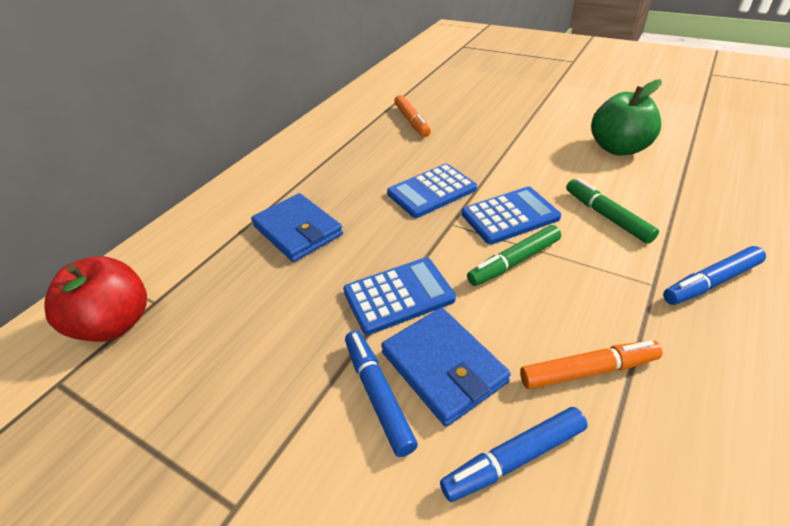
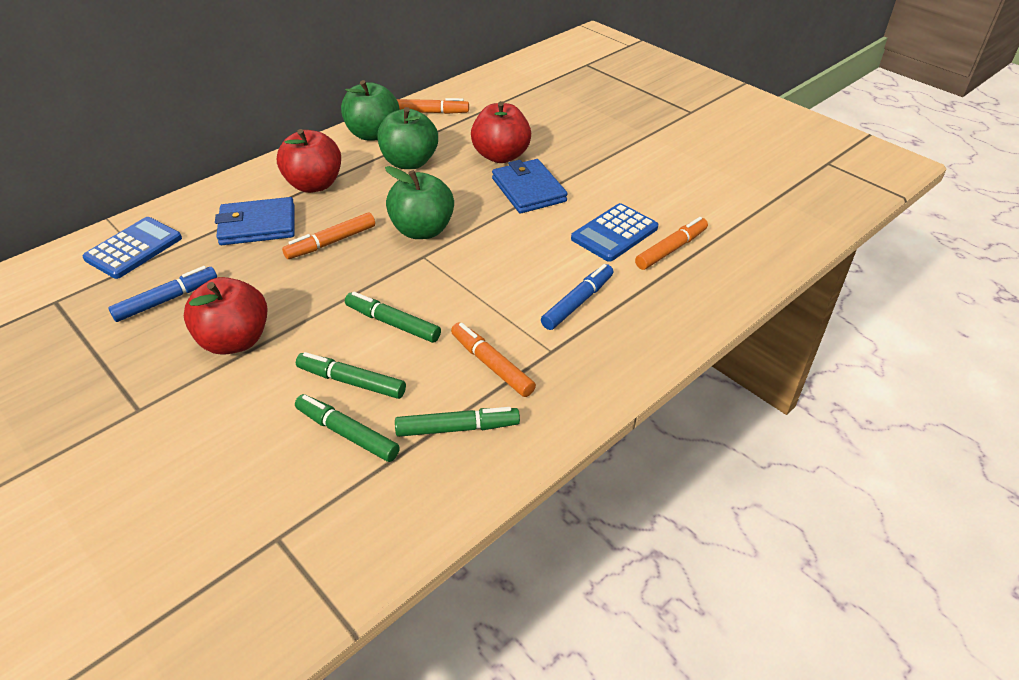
blue calculator: [343,257,456,335] [387,164,477,218] [461,187,561,244] = 3 -> [83,217,182,279] [571,203,658,262] = 2
blue marker: [345,330,418,457] [440,407,588,502] [663,246,766,305] = 3 -> [108,266,217,322] [541,264,613,330] = 2
green apple: [591,79,662,156] = 1 -> [341,80,399,141] [378,107,438,169] [385,166,454,239] = 3
green marker: [467,225,561,286] [566,178,659,244] = 2 -> [295,394,400,462] [296,352,406,399] [345,292,441,343] [395,407,520,437] = 4
orange marker: [394,95,431,137] [520,340,663,389] = 2 -> [282,213,375,259] [397,98,469,114] [451,322,536,397] [635,217,708,270] = 4
red apple: [44,256,147,342] = 1 -> [184,277,267,355] [277,129,341,193] [471,101,531,163] = 3

